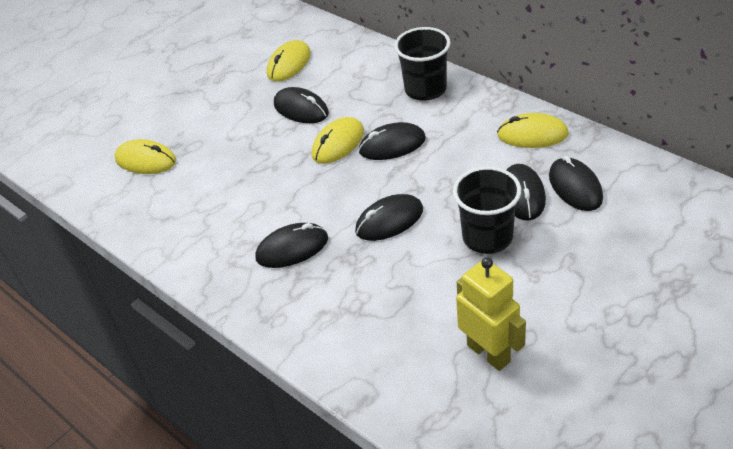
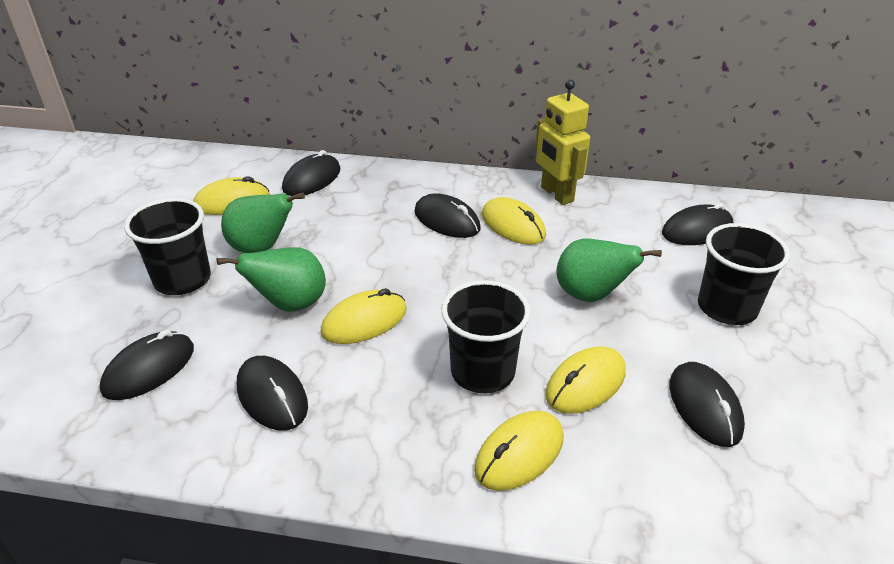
black cup: [394,27,451,101] [453,167,521,254] = 2 -> [124,198,211,295] [441,280,530,393] [698,223,790,325] = 3
green pear: none = 0 -> [217,247,326,312] [221,193,305,253] [557,239,662,302] = 3
yellow mouse: [114,139,176,174] [267,40,311,82] [312,117,364,164] [497,113,569,148] = 4 -> [193,176,270,215] [321,288,407,344] [474,411,563,491] [482,197,546,245] [545,346,626,414] = 5

